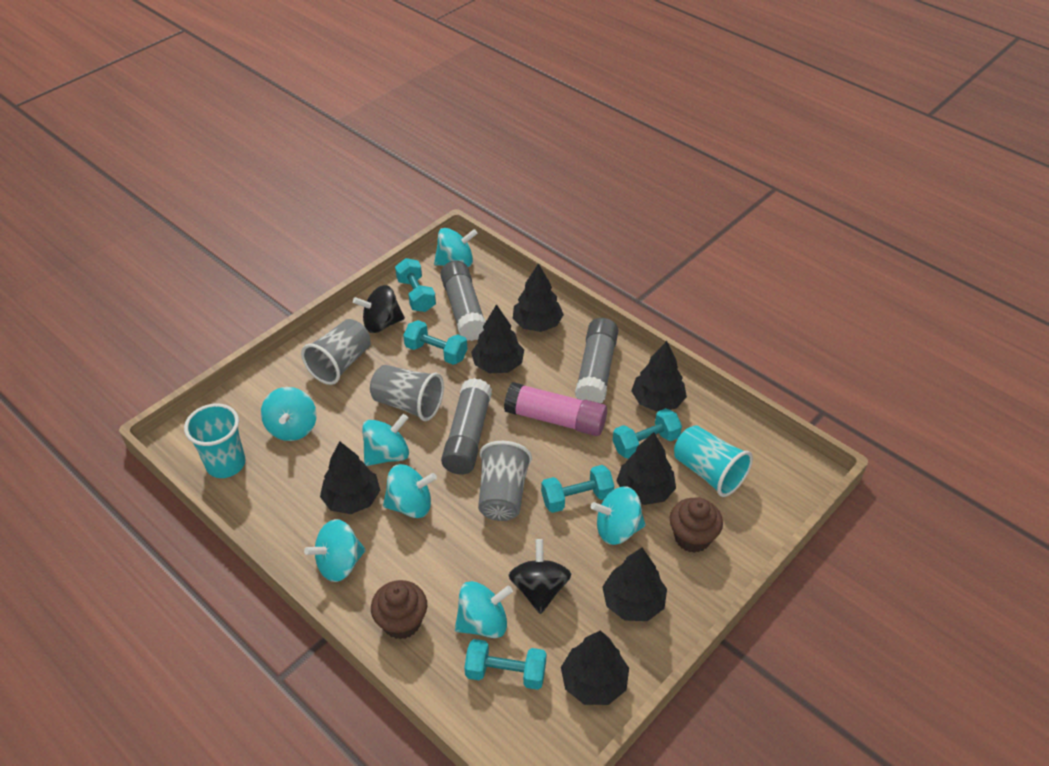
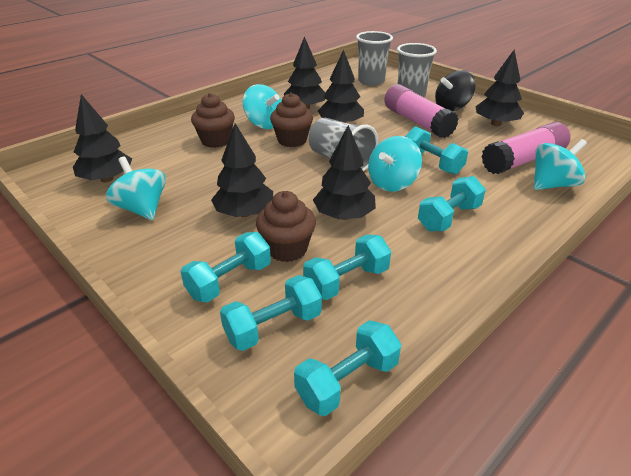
black spinning top: [353,285,405,333] [508,539,571,614] = 2 -> [435,70,476,111] = 1
black tree: [320,441,380,514] [471,304,524,373] [513,263,564,332] [561,631,629,705] [602,548,667,621] [616,432,676,505] [631,341,687,412] = 7 -> [73,94,132,182] [211,123,273,217] [284,36,325,109] [313,125,376,220] [318,50,364,123] [475,50,524,126] = 6
brown cupcake: [371,580,427,639] [670,498,723,553] = 2 -> [191,93,235,148] [256,191,316,262] [270,93,313,147] = 3
grey glue stick: [440,261,486,341] [441,378,492,475] [575,318,618,403] = 3 -> none = 0
pink glue stick: [504,382,607,436] = 1 -> [384,84,459,138] [481,122,571,174] = 2
turquoise cup: [184,403,245,478] [674,425,753,497] = 2 -> none = 0
turquoise dumbbell: [395,258,436,312] [403,320,467,365] [464,639,547,690] [541,465,614,513] [613,408,682,459] = 5 -> [180,232,271,302] [220,275,322,351] [294,320,401,416] [303,234,391,300] [405,126,468,175] [418,176,486,231] = 6
turquoise spinning top: [261,387,317,441] [304,519,366,582] [362,414,409,466] [383,464,437,518] [434,228,478,267] [455,581,513,638] [591,487,646,545] = 7 -> [106,157,166,220] [243,84,282,129] [368,136,422,192] [533,139,587,190] = 4

